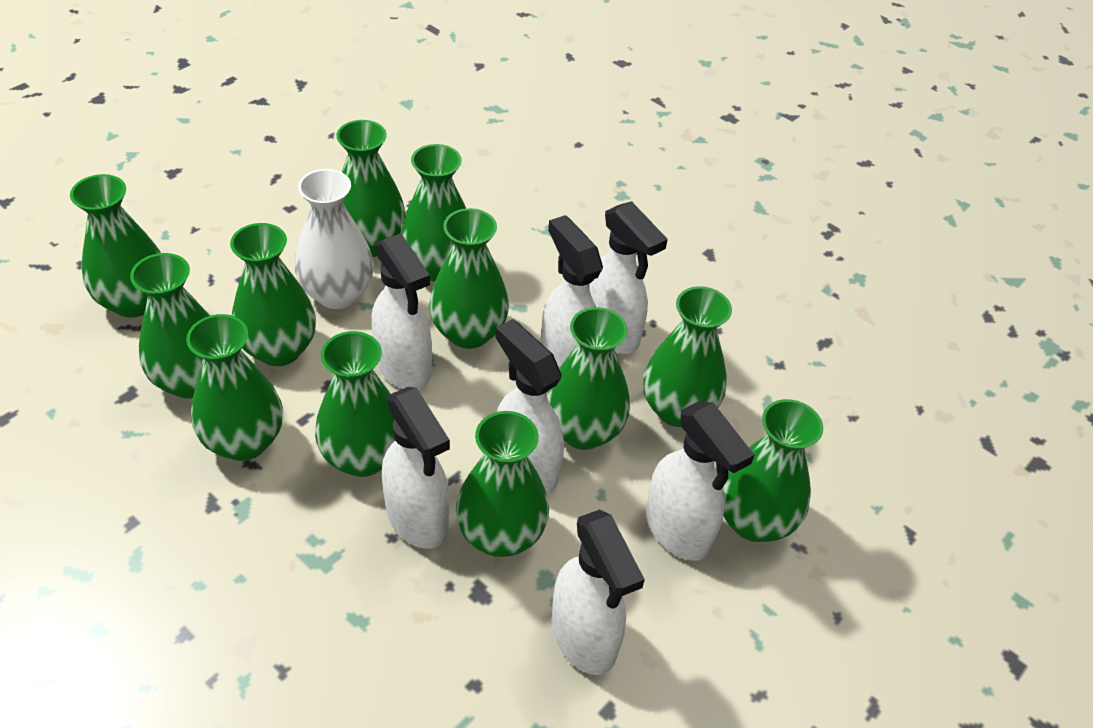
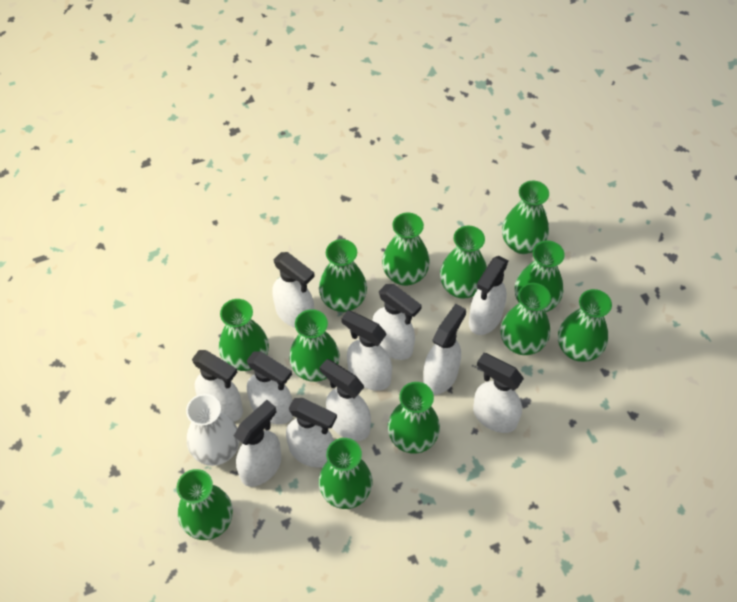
white spray bottle: [371,233,432,390] [382,387,450,549] [495,319,564,494] [541,215,603,368] [551,509,645,675] [589,201,668,354] [646,401,754,561] = 7 -> [192,350,243,422] [234,400,281,487] [247,351,293,424] [272,252,315,328] [286,398,337,468] [319,359,371,441] [341,310,392,391] [372,284,422,360] [423,304,466,395] [469,256,509,335] [473,353,524,433] = 11

